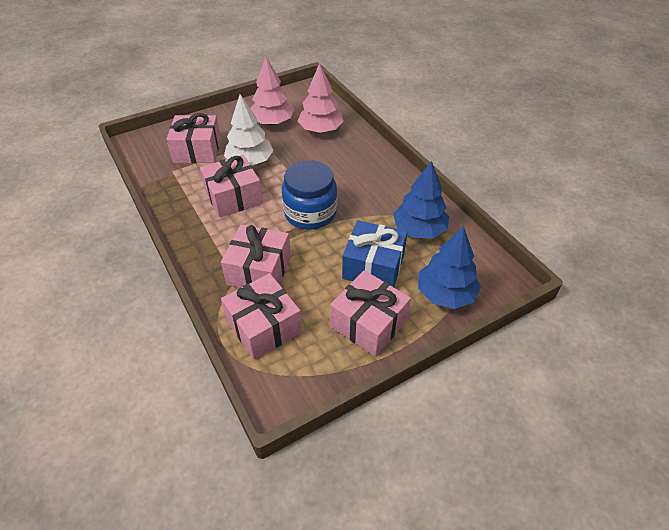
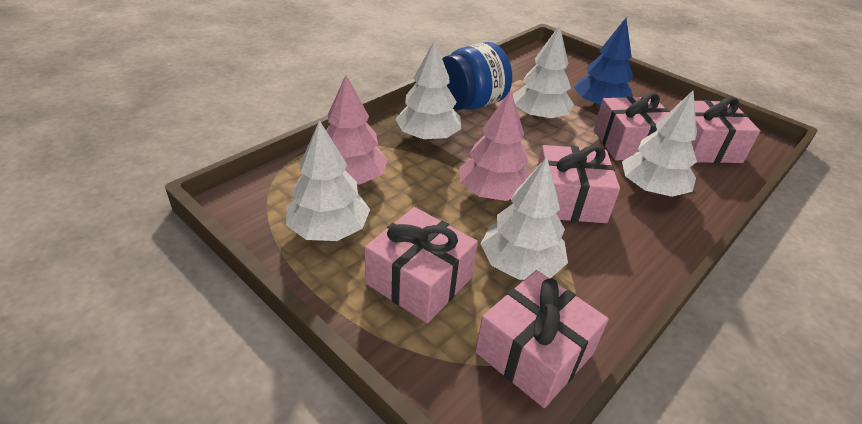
blue gift: [342,220,408,287] = 1 -> none = 0
blue tree: [393,161,449,238] [418,226,481,309] = 2 -> [574,18,633,109] = 1
white tree: [224,94,274,166] = 1 -> [286,120,370,241] [395,40,461,141] [480,157,568,280] [513,25,574,120] [622,91,697,197] = 5

